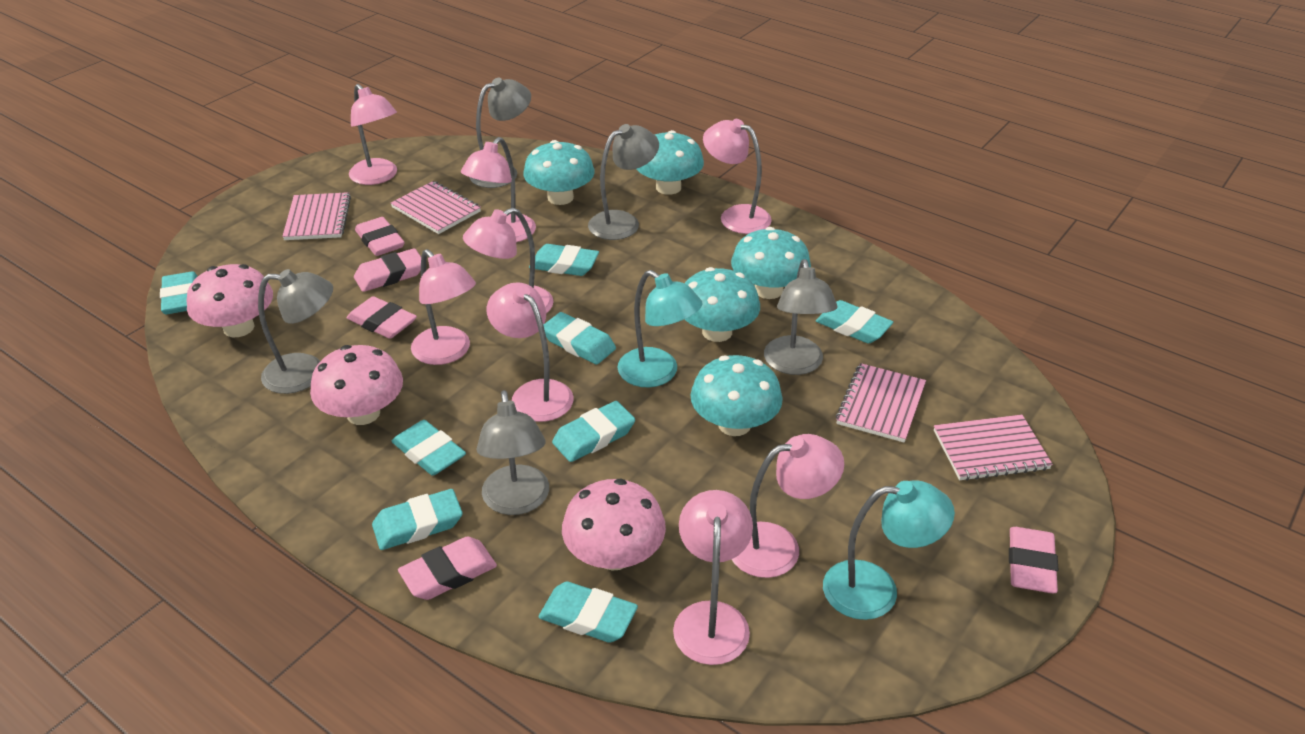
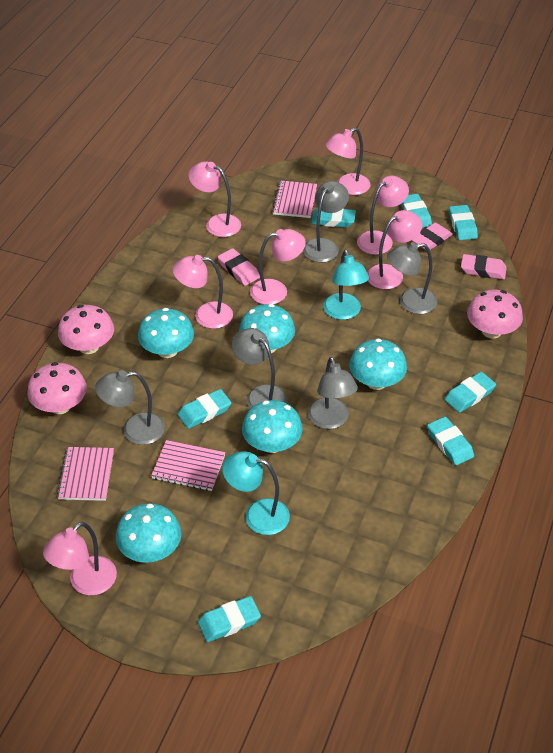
pink eraser: [347,296,417,339] [354,248,421,292] [355,217,405,256] [398,536,497,600] [1009,527,1058,593] = 5 -> [218,248,260,286] [411,223,453,250] [461,254,507,279] = 3
pink lamp: [349,84,397,185] [411,249,476,365] [461,137,536,242] [463,208,554,313] [487,282,574,422] [673,490,753,665] [703,119,772,234] [732,434,844,578] = 8 -> [43,522,117,595] [173,255,233,329] [188,161,241,237] [250,229,306,304] [325,128,370,195] [357,176,409,255] [367,210,422,289] = 7
pink notebook: [282,192,351,240] [391,181,481,234] [836,363,926,443] [934,415,1053,481] = 4 -> [57,447,114,501] [151,440,225,491] [272,180,317,218] = 3
turquoise eraser: [160,271,197,314] [372,489,463,550] [392,420,466,475] [529,244,599,276] [538,581,638,643] [544,312,616,364] [552,401,635,462] [816,300,893,343] = 8 -> [178,389,231,429] [198,596,261,642] [311,208,356,228] [401,194,432,228] [427,417,474,465] [445,372,496,413] [449,205,478,240] = 7

